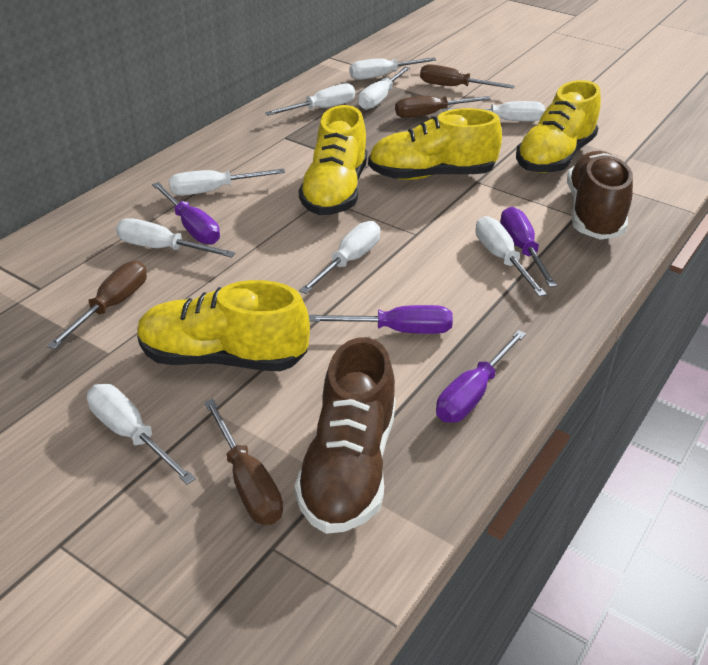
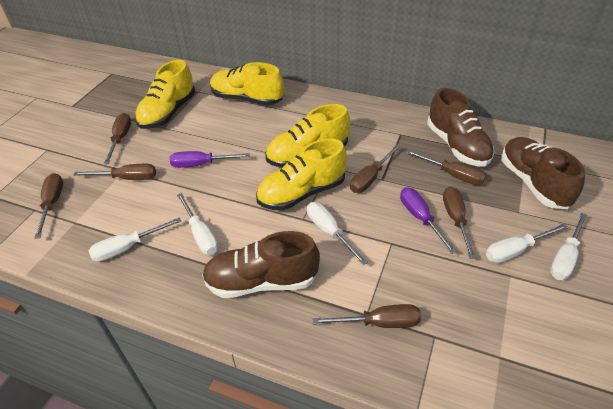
brown screwdriver: [47,261,147,349] [204,399,283,525] [395,96,491,118] [420,64,515,89] = 4 -> [34,173,63,239] [73,164,156,180] [104,113,131,164] [313,304,421,328] [350,144,401,193] [406,150,486,185] [443,187,476,259] = 7
brown shoe: [295,337,396,534] [567,151,633,240] = 2 -> [202,231,320,298] [427,88,494,166] [501,137,585,209] = 3
purple screwdriver: [152,182,220,245] [309,305,453,334] [436,330,526,423] [500,207,557,287] = 4 -> [170,151,250,168] [400,187,457,254] = 2
white screwdriver: [87,384,196,485] [116,218,235,258] [169,169,285,196] [265,83,355,116] [299,221,380,294] [349,57,437,80] [358,67,410,110] [443,101,545,122] [475,216,547,297] = 9 -> [88,217,181,262] [177,193,218,255] [307,202,368,265] [486,224,568,263] [550,213,587,280] = 5

